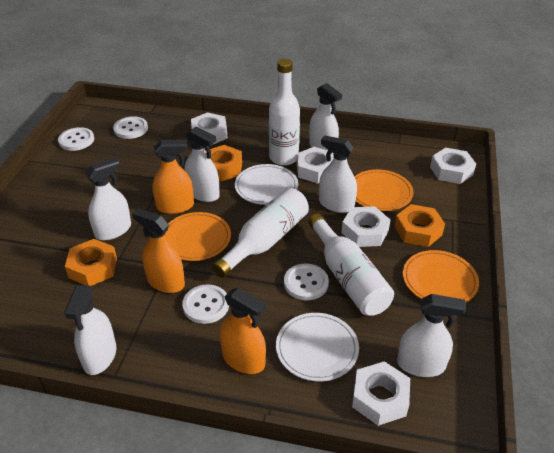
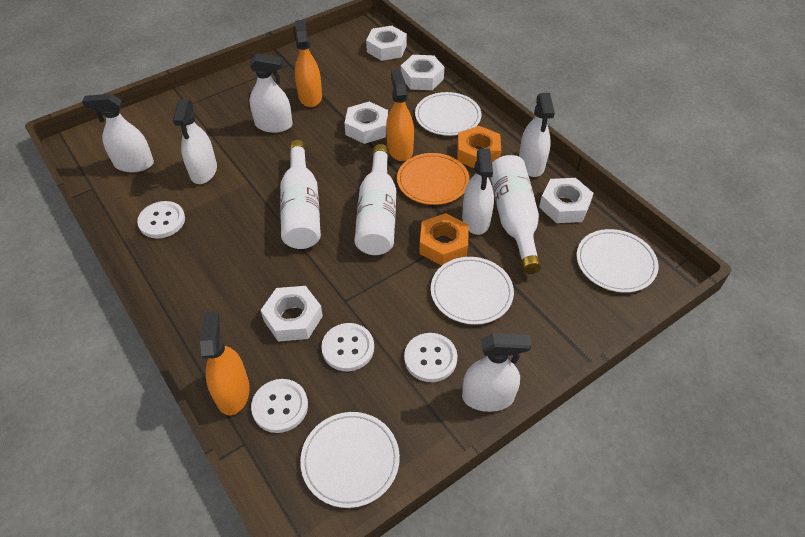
orange nut: [65,239,117,286] [205,145,242,182] [395,204,445,247] = 3 -> [419,213,469,266] [457,126,501,168] = 2
orange plate: [165,212,231,261] [354,169,413,211] [403,250,479,302] = 3 -> [397,153,469,205] = 1
white plate: [235,164,298,205] [276,313,359,381] = 2 -> [300,412,400,508] [415,92,481,136] [431,257,514,325] [577,229,659,293] = 4

